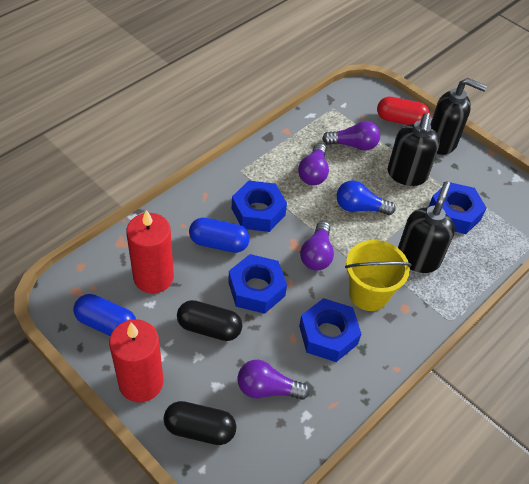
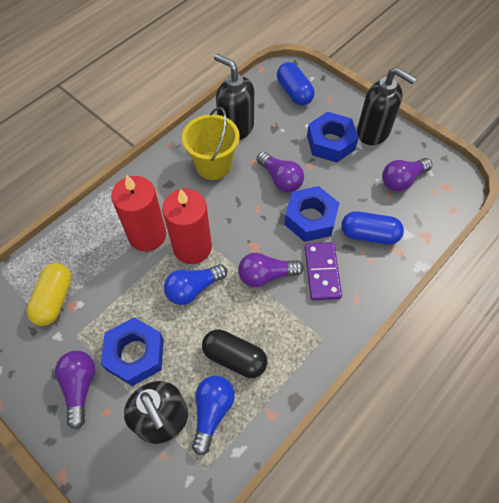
black capsule: [164,401,236,445] [177,300,242,341] = 2 -> [202,329,267,378] = 1
blue light bulb: [337,180,396,215] = 1 -> [164,264,227,305] [192,376,235,456] = 2
blue nut: [228,254,287,314] [232,181,287,232] [299,298,361,362] [428,182,487,234] = 4 -> [101,317,164,386] [284,186,339,242] [307,112,358,163] = 3
purple domino: none = 0 -> [305,242,342,300] = 1
red capsule: [377,97,430,125] = 1 -> none = 0
yellow capsule: none = 0 -> [26,263,72,326] = 1

